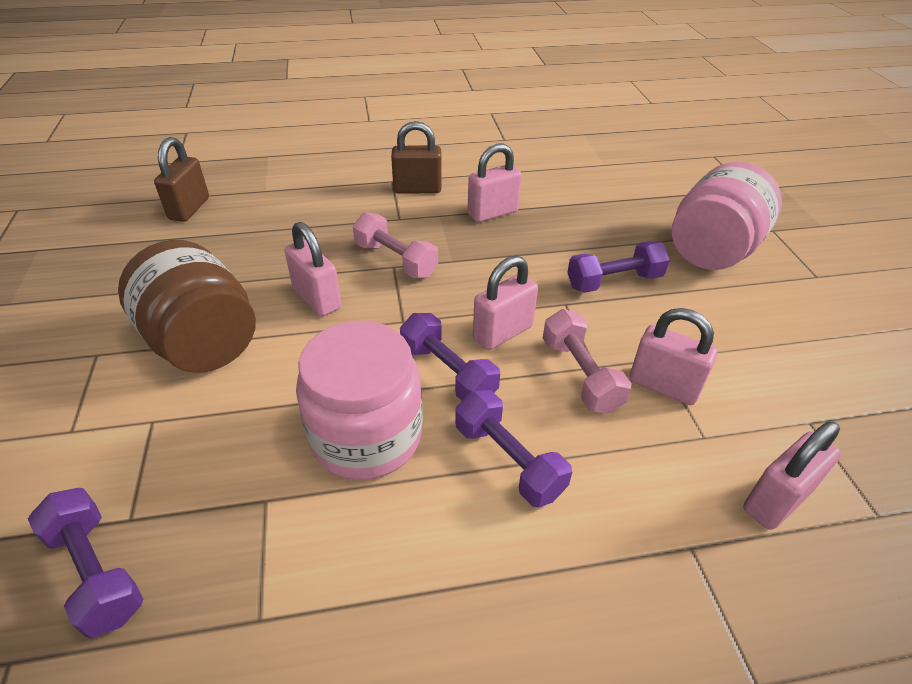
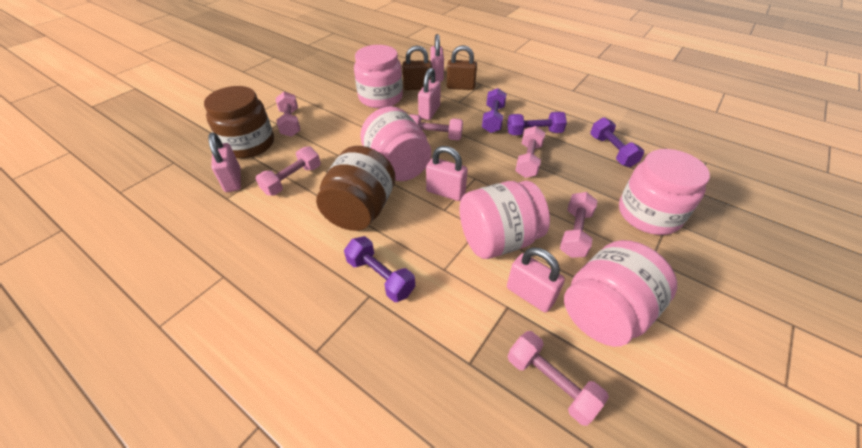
brown jar: [118,240,256,373] = 1 -> [204,86,274,159] [316,146,396,231] = 2
pink dumbbell: [353,212,438,278] [543,309,632,414] = 2 -> [255,146,321,195] [276,92,300,137] [409,114,463,140] [508,331,609,426] [515,126,545,178] [560,192,597,258] = 6
pink jar: [296,321,423,480] [672,162,782,270] = 2 -> [354,45,403,108] [360,106,431,181] [459,181,550,259] [564,240,677,347] [619,149,710,235] = 5

